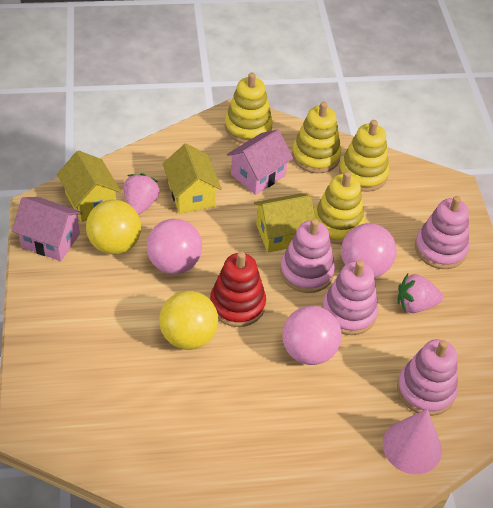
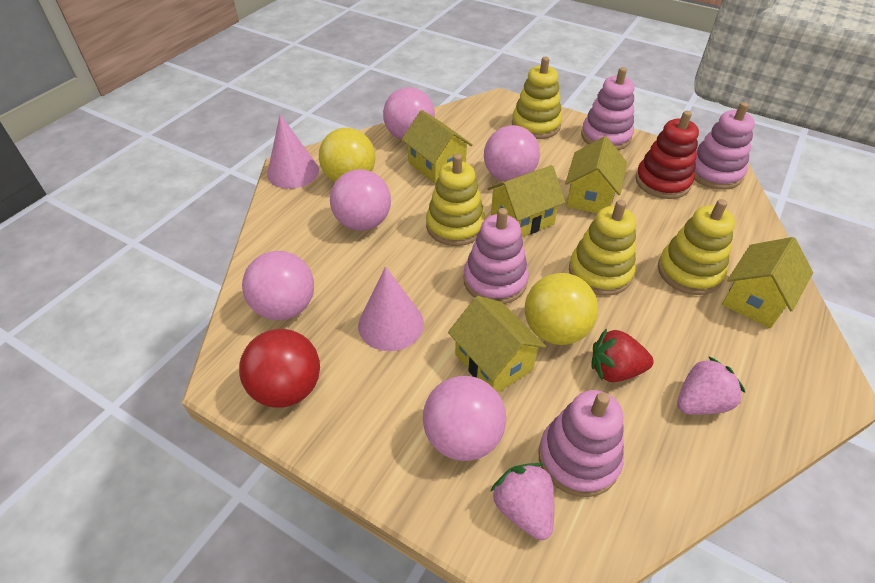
pink ball: [147,219,202,274] [282,306,342,365] [341,223,396,278] = 3 -> [242,251,314,320] [330,169,391,231] [383,87,435,140] [423,376,506,461] [484,125,540,182] = 5
pink cone: [383,409,442,474] = 1 -> [267,114,319,189] [358,266,424,351] = 2
pink house: [12,197,82,261] [227,129,293,195] = 2 -> none = 0
red ball: none = 0 -> [239,329,320,408] = 1
red strawberry: none = 0 -> [591,328,654,382] = 1
yellow house: [57,150,121,222] [163,143,222,214] [254,193,315,253] = 3 -> [402,110,473,184] [448,296,546,392] [487,165,565,237] [565,136,627,213] [722,237,813,328] = 5

